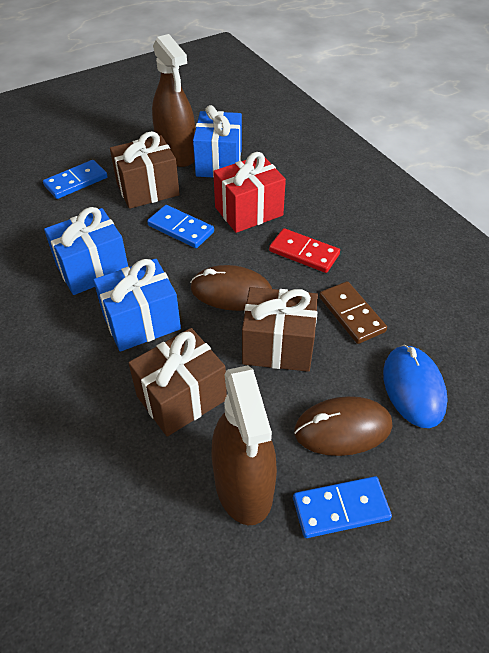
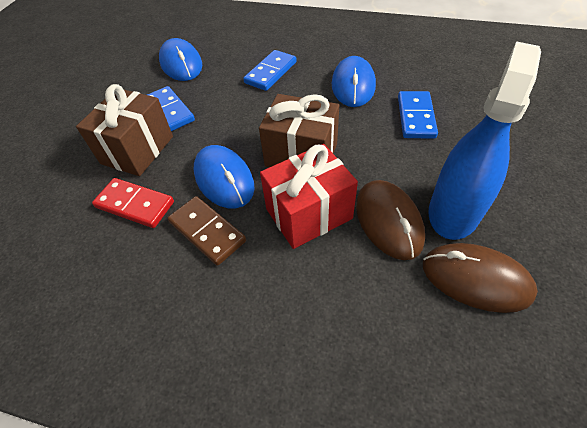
blue gift: [44,207,128,295] [93,259,181,352] [193,105,242,178] = 3 -> none = 0
blue mouse: [383,345,448,428] = 1 -> [159,38,202,81] [194,145,255,208] [331,56,376,107] = 3
blue spray bottle: none = 0 -> [428,41,541,240] = 1
brown gift: [110,131,180,209] [129,328,227,436] [242,287,318,372] = 3 -> [76,84,173,176] [259,94,339,167] = 2
brown spray bottle: [152,34,196,167] [212,365,277,525] = 2 -> none = 0

